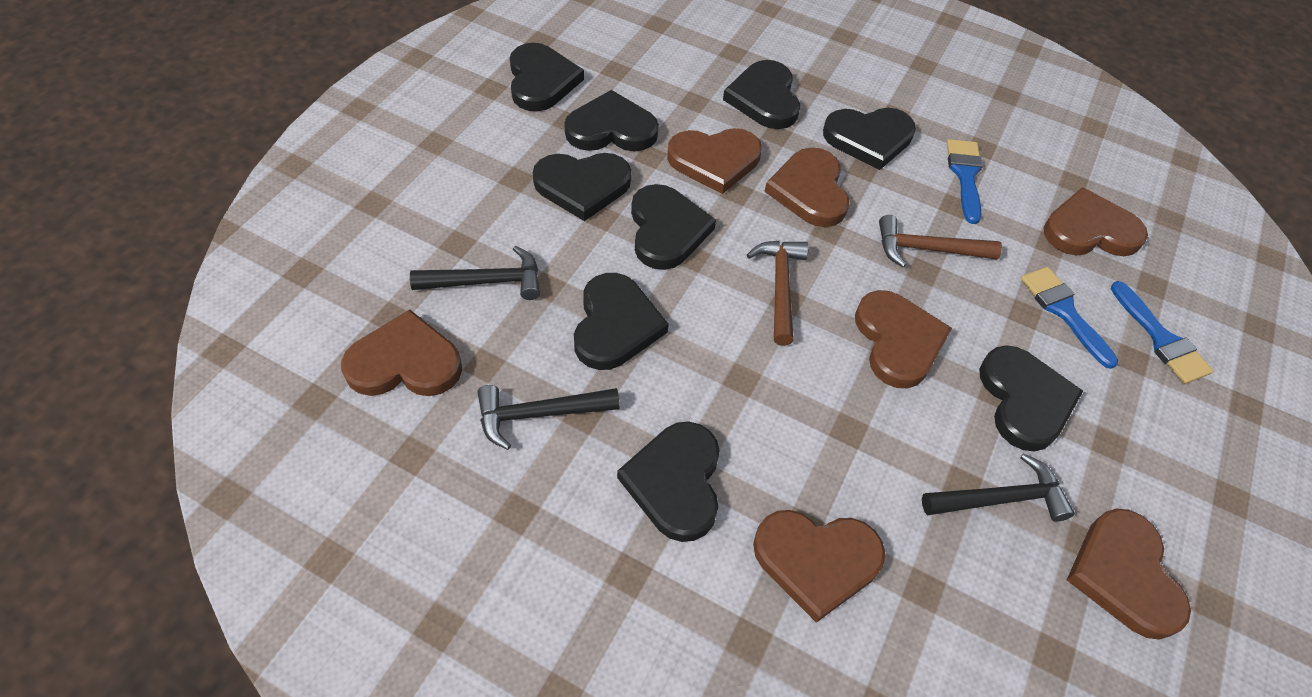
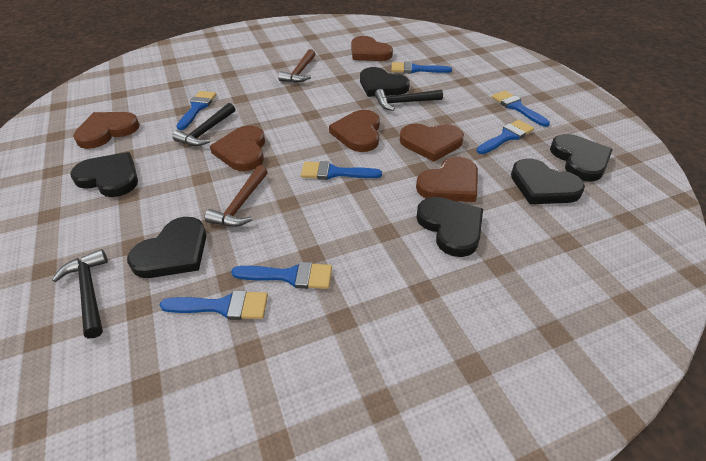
black heart: [510,43,584,111] [533,153,631,221] [564,90,659,151] [574,273,669,370] [617,421,720,542] [631,184,716,270] [723,60,800,129] [823,108,916,170] [979,345,1083,452] = 9 -> [70,152,138,197] [127,217,206,278] [360,67,410,97] [417,197,483,257] [511,158,585,204] [550,134,613,181] = 6
blue brush: [947,139,983,224] [1020,267,1118,369] [1111,281,1213,384] = 3 -> [159,290,268,320] [176,91,217,130] [231,262,332,289] [301,161,382,180] [391,62,452,73] [477,120,534,154] [492,91,550,127] = 7
brown heart: [341,310,462,396] [667,128,762,194] [753,510,886,623] [764,147,849,227] [855,290,952,389] [1044,187,1148,256] [1067,508,1191,640] = 7 -> [73,112,140,149] [210,126,265,171] [329,110,380,152] [351,36,393,61] [400,123,464,162] [416,157,478,202] = 6

